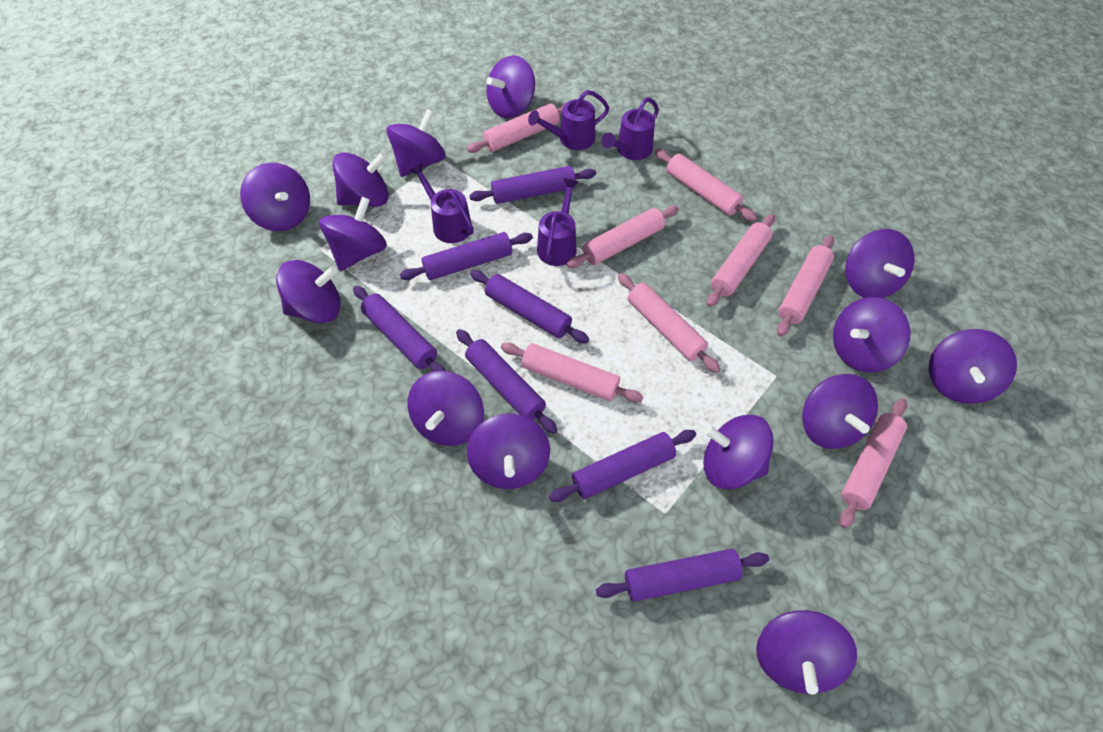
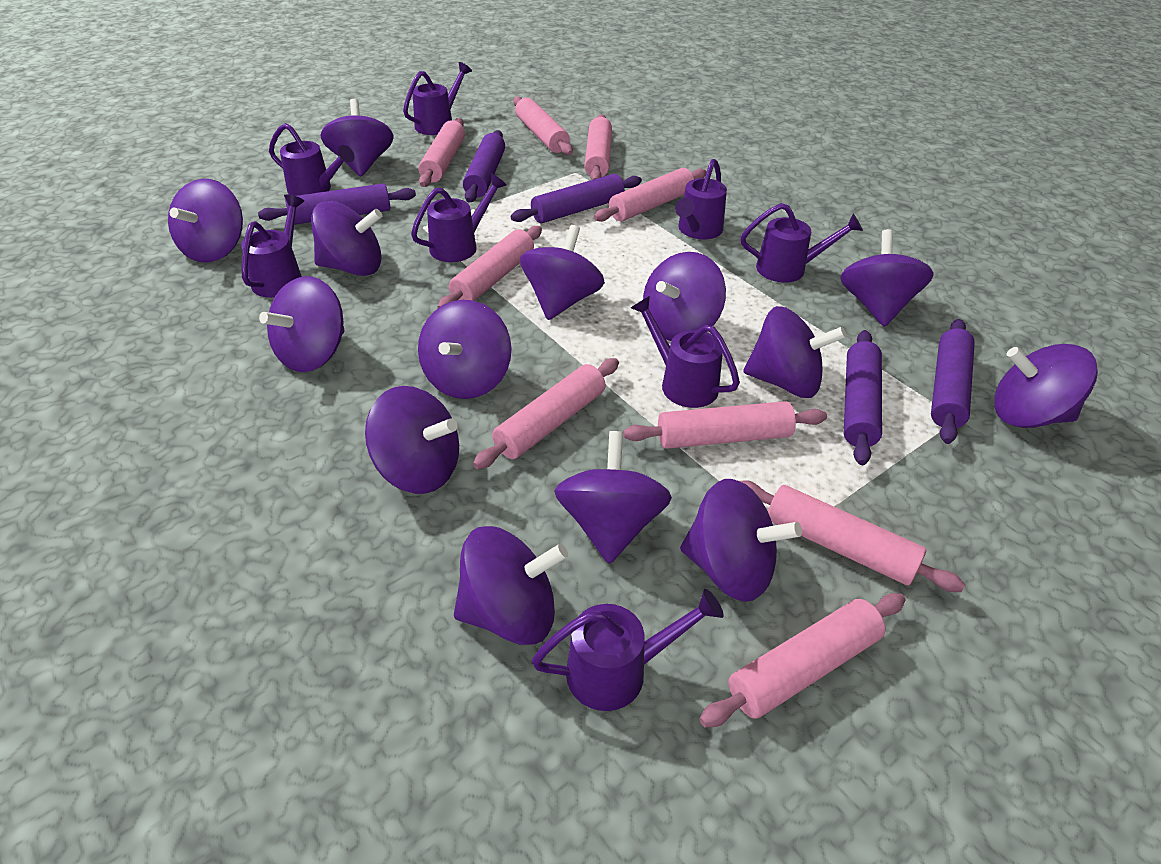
pink rolling pin: [467,103,566,153] [501,342,643,403] [567,206,679,268] [618,273,720,373] [655,149,757,221] [707,214,775,307] [777,235,834,337] [840,398,907,528] = 8 -> [418,118,465,187] [437,226,542,308] [473,358,619,469] [513,96,573,155] [584,114,612,180] [594,168,707,222] [623,401,827,449] [699,593,905,727] [739,480,965,592] = 9
purple rolling pin: [353,286,446,372] [400,232,533,280] [456,329,557,434] [469,166,596,204] [470,270,589,344] [549,430,696,502] [596,549,769,602] = 7 -> [258,184,416,225] [463,130,505,202] [511,174,642,223] [844,330,882,465] [931,319,975,444] = 5
purple watering can: [409,163,474,243] [528,90,609,150] [537,178,578,266] [601,97,659,160] = 4 -> [241,195,304,298] [269,123,355,196] [403,62,472,135] [411,173,507,262] [532,589,724,711] [631,296,740,408] [675,159,727,239] [741,203,863,283] = 8

